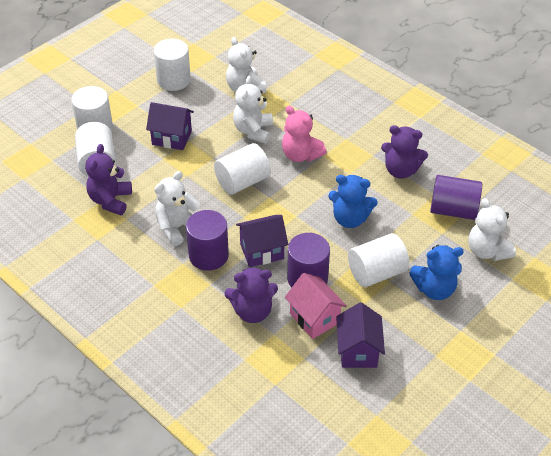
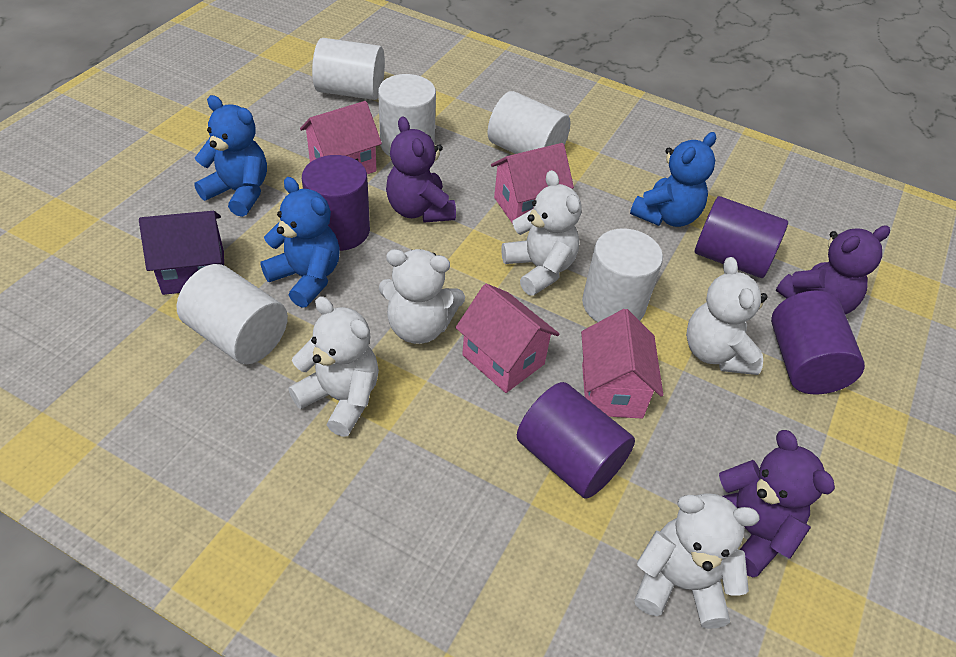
blue teddy bear: [328,175,378,228] [409,245,464,300] = 2 -> [194,95,267,217] [260,177,340,308] [630,132,716,227] = 3
pink house: [285,273,347,339] = 1 -> [300,101,382,174] [455,284,560,393] [491,143,574,224] [581,309,663,419] = 4
pink teddy bear: [282,106,327,162] = 1 -> none = 0
purple cylinder: [186,210,229,271] [287,233,330,287] [430,175,482,220] = 3 -> [302,155,370,251] [517,382,635,499] [695,196,788,278] [771,291,865,394] = 4
purple house: [146,102,194,150] [236,215,288,267] [336,302,385,368] = 3 -> [139,211,224,295] = 1
white teddy bear: [155,171,200,246] [226,37,267,93] [233,76,273,144] [468,198,516,261] = 4 -> [289,297,379,437] [379,249,465,344] [501,170,582,296] [634,493,759,629] [686,257,768,375] = 5

